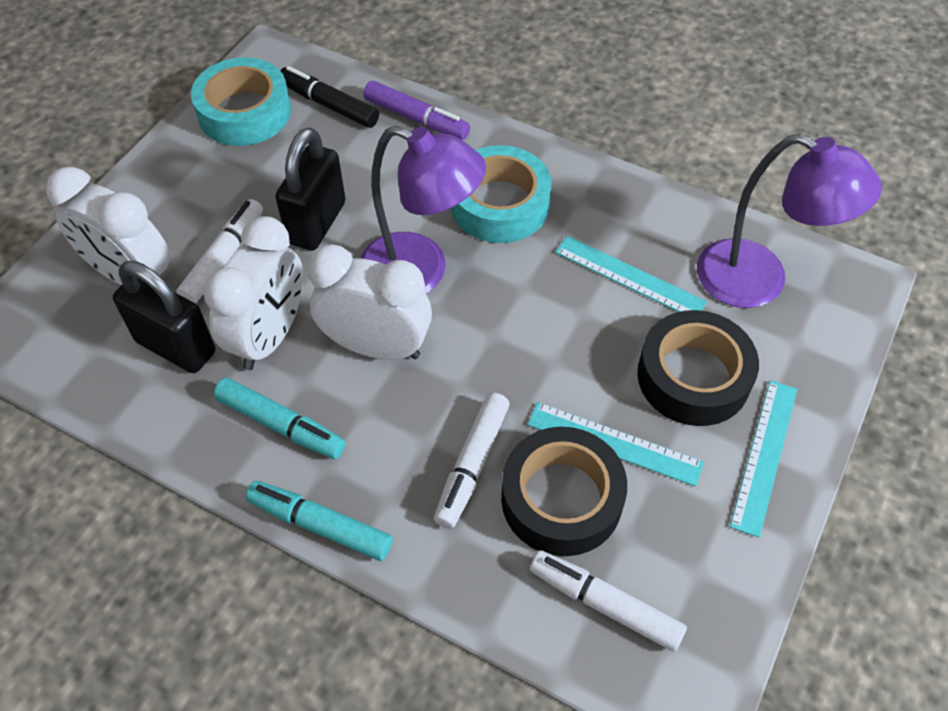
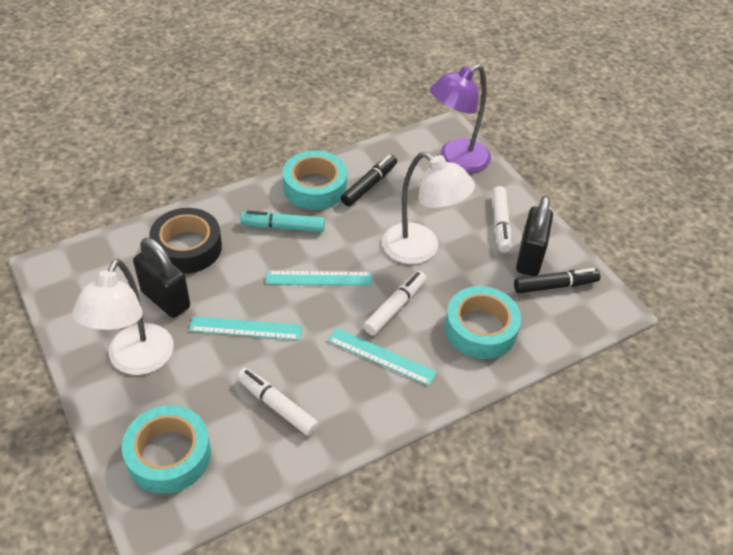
black marker: [280,66,379,128] = 1 -> [341,155,397,206] [514,268,600,293] = 2
black tape: [501,427,627,556] [637,310,759,426] = 2 -> [149,208,222,274] = 1
purple lamp: [360,126,486,294] [697,134,882,308] = 2 -> [430,64,491,173] = 1
purple marker: [364,81,470,140] = 1 -> none = 0
turquoise marker: [213,378,345,459] [246,481,393,561] = 2 -> [240,211,325,232] = 1
turquoise tape: [191,57,291,146] [451,145,552,243] = 2 -> [122,405,211,494] [283,151,347,210] [445,286,521,359] = 3
white clock: [46,167,170,285] [203,216,303,370] [307,244,432,360] = 3 -> none = 0
white lamp: none = 0 -> [72,259,174,375] [382,152,475,264] = 2

